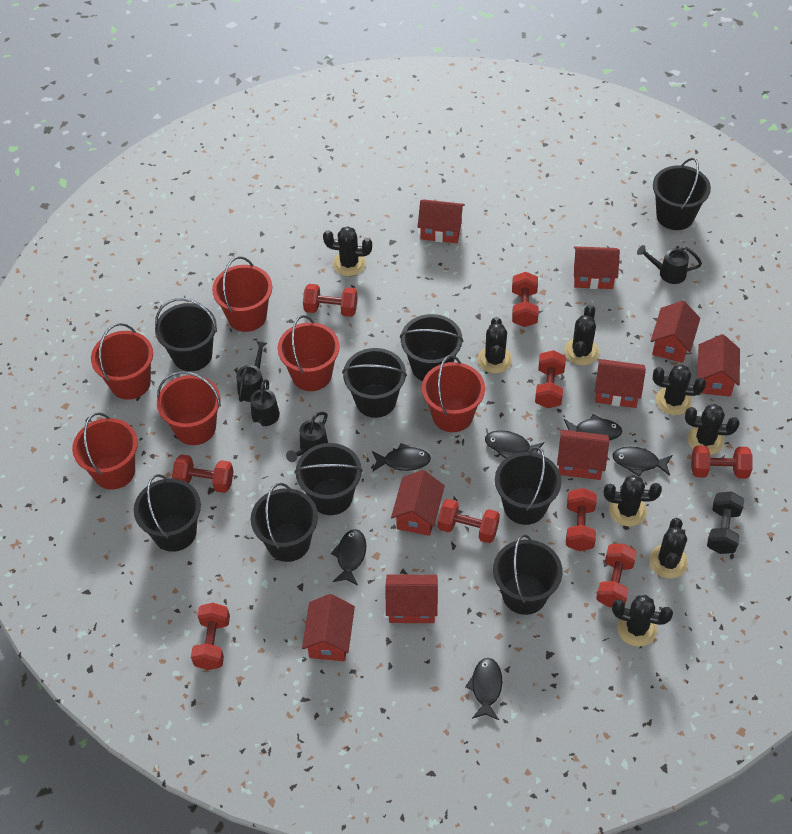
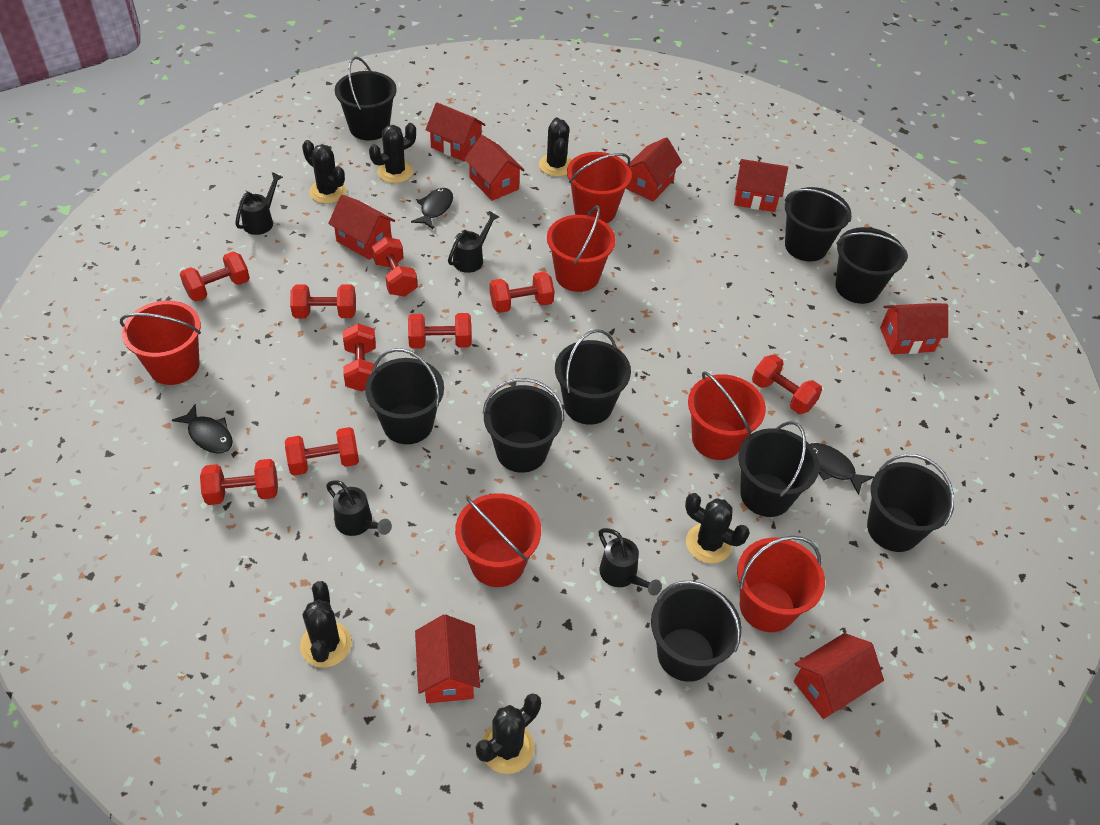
black cactus: [323,226,372,276] [477,317,513,373] [564,305,599,366] [604,475,662,526] [612,595,673,647] [649,518,688,578] [653,364,706,415] [685,404,739,455] = 8 -> [300,581,352,668] [302,140,346,204] [369,123,416,183] [476,693,541,774] [539,118,572,177] [685,493,750,564] = 6
black dumbbell: [707,492,744,554] = 1 -> none = 0
black fish: [331,529,367,585] [372,443,431,471] [465,658,503,720] [485,430,544,459] [564,414,622,441] [612,446,672,477] = 6 -> [172,404,233,454] [411,188,453,229] [810,443,874,495] = 3
red house: [302,594,355,661] [386,574,438,623] [391,470,445,536] [418,200,465,243] [557,430,609,480] [574,246,620,289] [594,359,646,408] [651,300,700,363] [697,334,740,397] = 9 -> [328,195,395,260] [415,614,480,703] [425,102,486,162] [464,135,525,201] [626,137,682,201] [734,159,788,212] [794,633,884,719] [880,303,948,354] = 8

